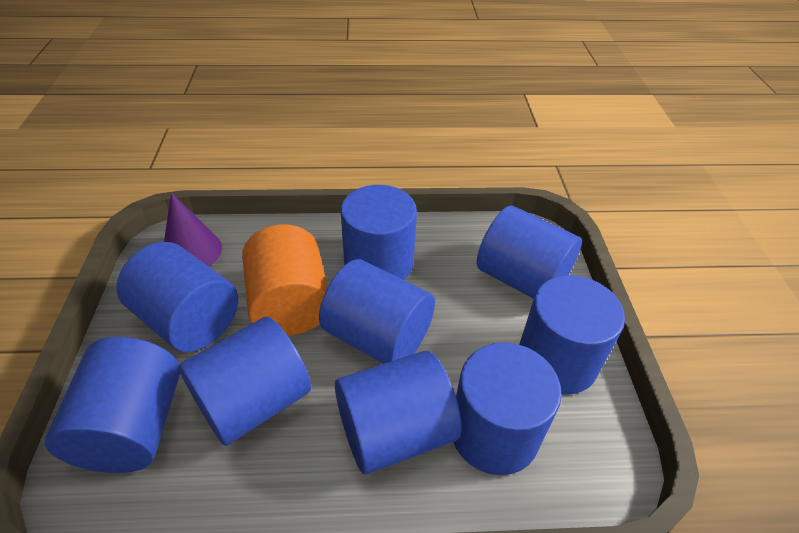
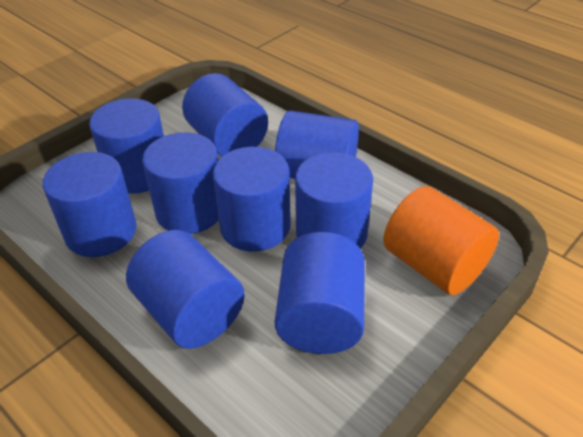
purple cone: [164,192,222,267] = 1 -> none = 0

